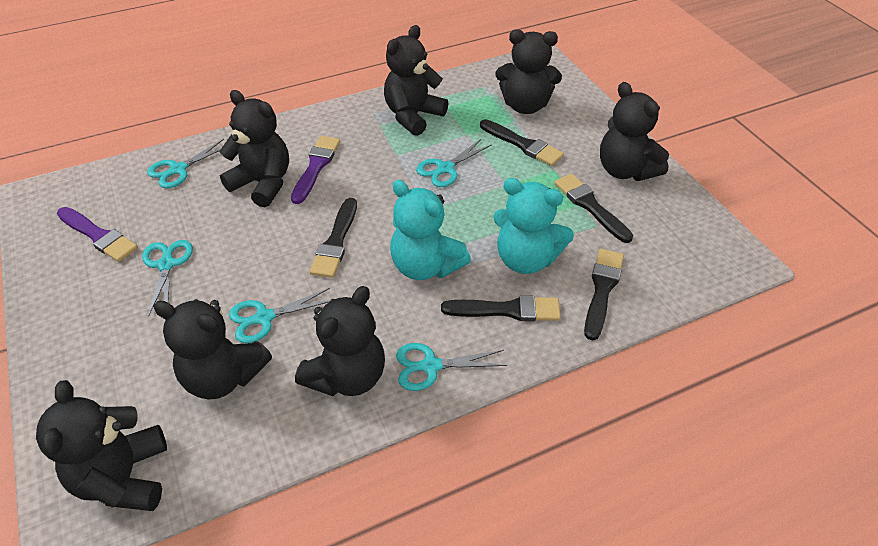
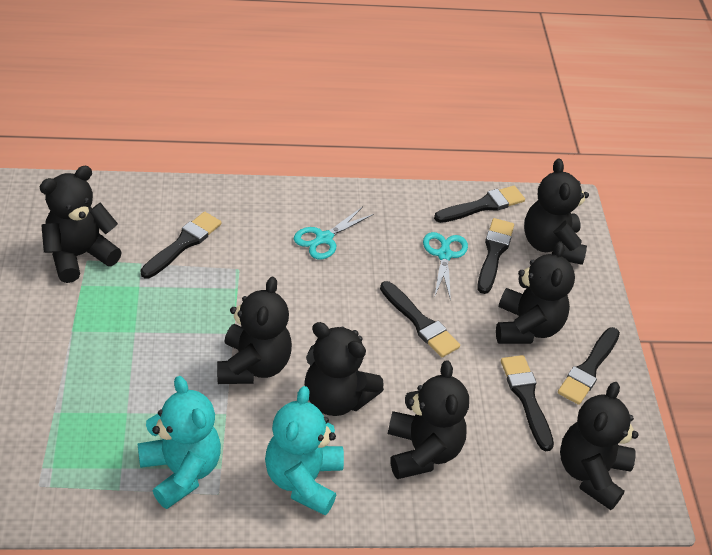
black brush: [310,198,357,278] [441,295,561,322] [480,119,564,166] [554,173,633,243] [584,249,624,341] = 5 -> [140,212,221,278] [380,281,460,357] [434,186,525,223] [477,218,514,294] [501,355,554,451] [558,327,620,405] = 6
purple brush: [57,207,138,262] [291,136,340,204] = 2 -> none = 0
turquoise scissors: [142,240,193,317] [147,139,224,188] [229,288,330,343] [396,343,507,391] [416,139,491,187] = 5 -> [294,207,374,259] [423,232,468,301] = 2

